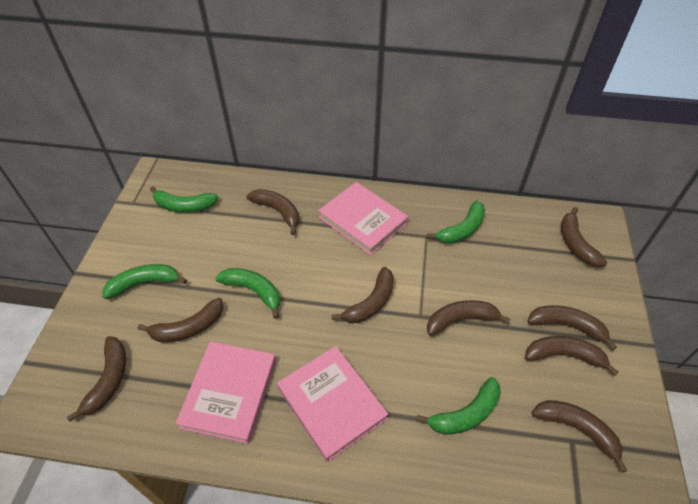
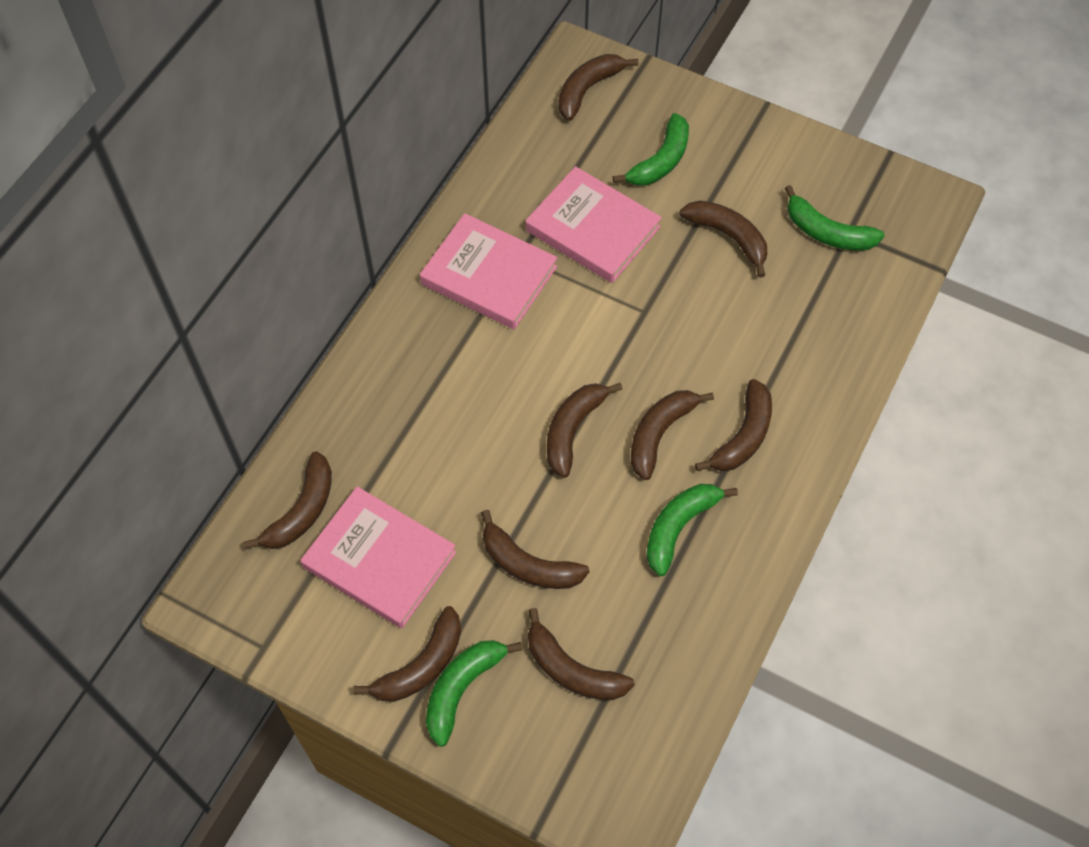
green banana: [102,264,187,299] [150,186,218,213] [215,268,280,319] [416,377,501,435] [427,200,485,244] = 5 -> [426,640,522,747] [613,113,689,186] [647,484,738,576] [785,185,885,251] = 4

